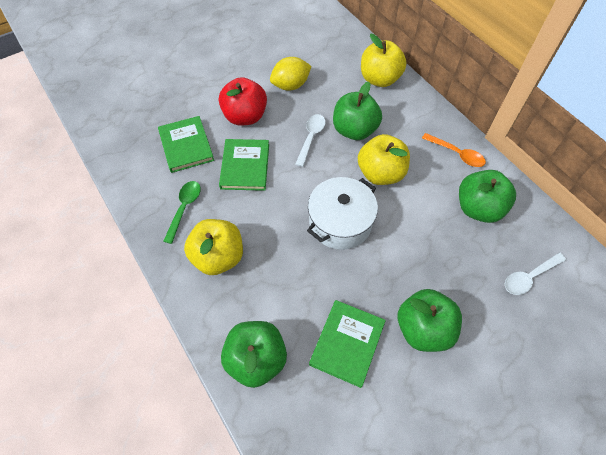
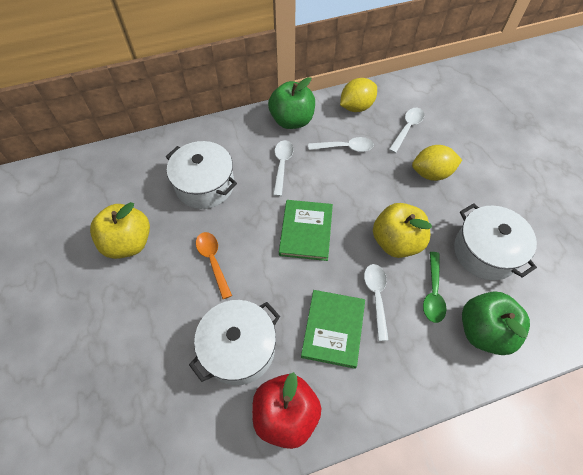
green apple: [221,321,287,388] [333,82,382,140] [398,289,462,352] [459,170,516,223] = 4 -> [268,77,315,129] [462,292,530,355] = 2
green book: [158,116,214,173] [219,139,269,191] [309,300,386,388] = 3 -> [279,200,333,261] [301,290,365,369] = 2
white pot: [307,177,378,250] = 1 -> [166,141,237,209] [189,300,280,385] [454,203,537,280] = 3
white spoon: [295,114,326,167] [505,252,566,295] = 2 -> [273,140,294,196] [308,137,374,152] [364,264,389,341] [389,108,424,153] = 4
yellow apple: [184,219,243,275] [358,134,410,185] [361,34,407,87] = 3 -> [90,202,150,259] [373,203,432,258] = 2
yellow lemon: [270,57,311,90] = 1 -> [340,78,377,112] [412,145,462,181] = 2

